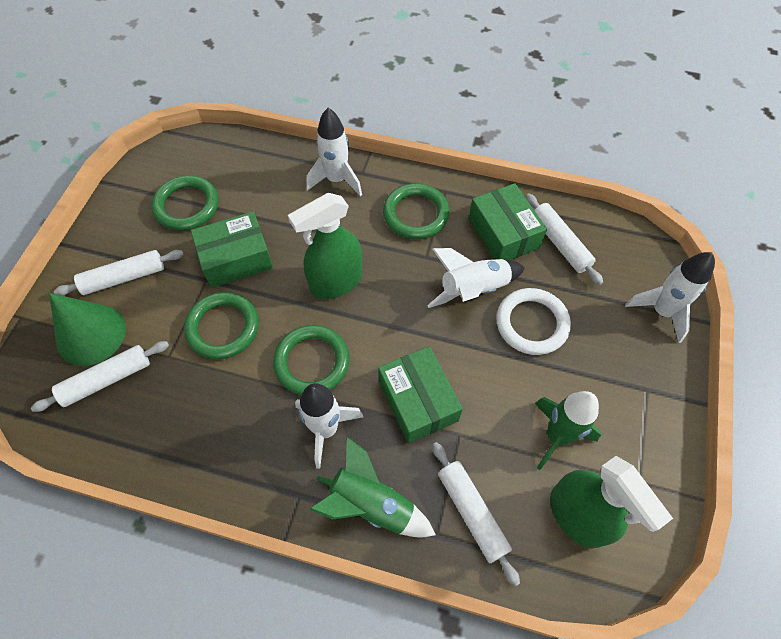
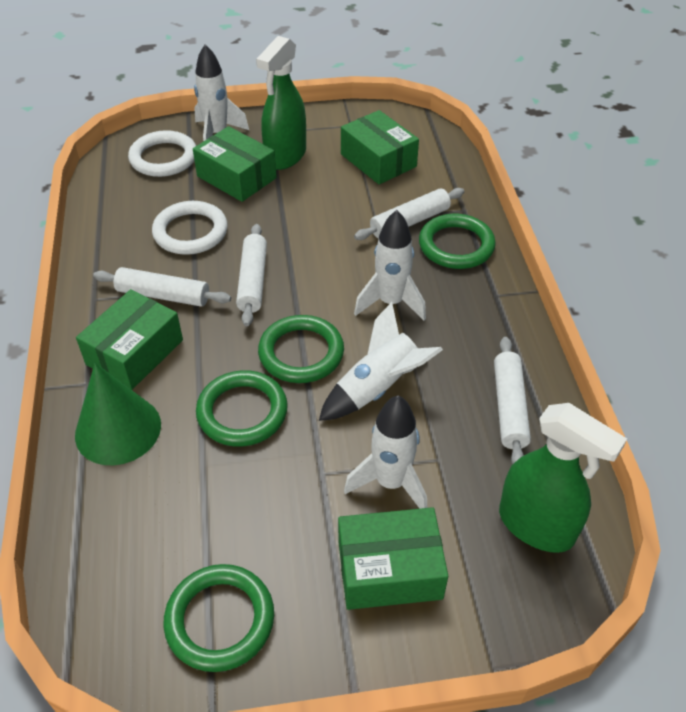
green box: [191,211,273,288] [378,346,463,443] [469,183,547,260] = 3 -> [76,289,183,390] [193,126,277,202] [338,507,448,610] [341,110,419,184] = 4
green rocket: [310,437,436,538] [535,391,601,470] = 2 -> none = 0
white ring: [496,288,571,355] = 1 -> [128,130,196,177] [152,201,228,255] = 2

